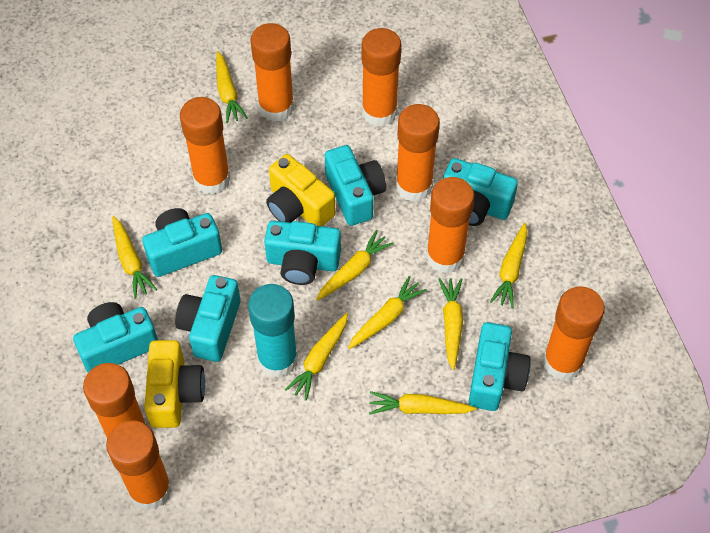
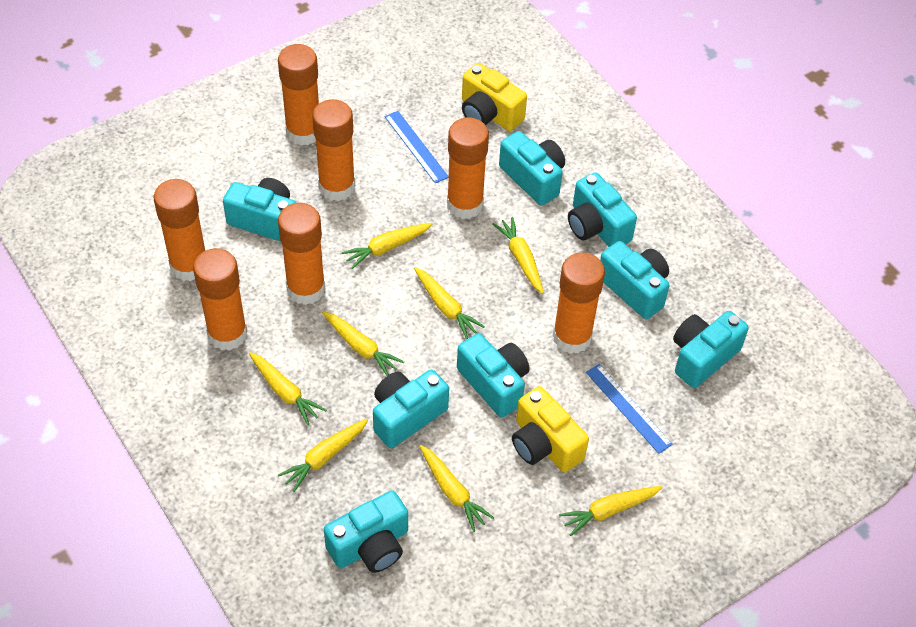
blue ruler: none = 0 -> [385,111,449,183] [586,364,673,454] = 2
orange glue stick: [83,363,147,439] [106,420,172,510] [180,97,231,195] [250,23,294,122] [361,28,401,127] [396,104,440,202] [426,177,475,273] [543,286,605,380] = 8 -> [154,179,205,281] [193,248,248,351] [278,44,319,146] [278,203,325,305] [312,99,355,201] [447,117,489,219] [553,252,605,354] = 7
turquoise camera: [73,302,158,373] [142,208,222,277] [175,275,240,362] [264,221,341,285] [325,145,386,226] [443,158,518,226] [469,322,530,411] = 7 -> [223,178,296,242] [324,490,408,573] [373,370,449,448] [457,333,529,418] [499,131,565,205] [568,172,637,247] [600,241,669,319] [673,311,749,388] = 8
turquoise glue stick: [248,284,298,378] = 1 -> none = 0

